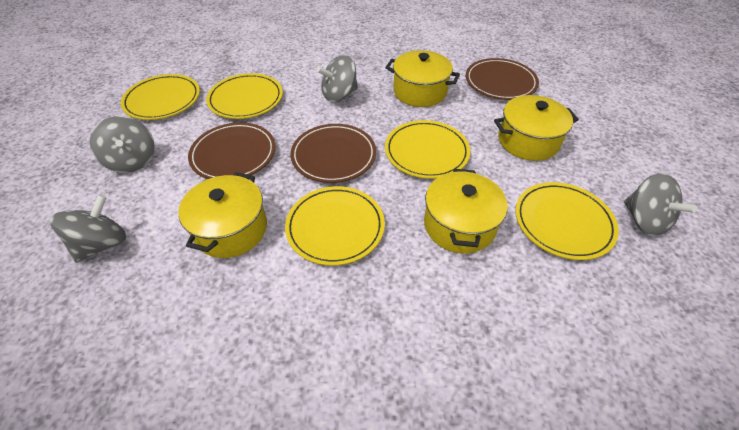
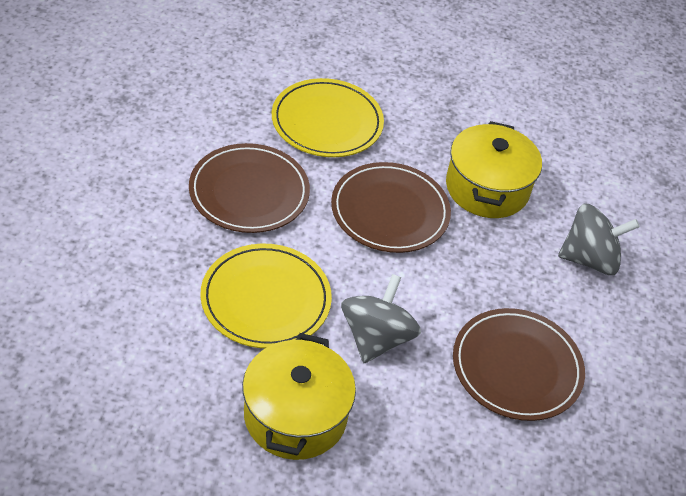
grey spinning top: [50,195,126,263] [90,116,155,173] [317,55,358,102] [624,173,697,236] = 4 -> [341,274,421,363] [558,203,640,275] = 2
yellow plate: [121,74,200,120] [206,73,283,119] [285,186,385,266] [385,120,470,179] [515,182,619,260] = 5 -> [200,244,332,348] [272,78,384,157] = 2
yellow pot: [178,172,267,258] [385,50,460,107] [424,169,508,254] [494,95,579,161] = 4 -> [242,333,356,460] [446,121,542,218] = 2

